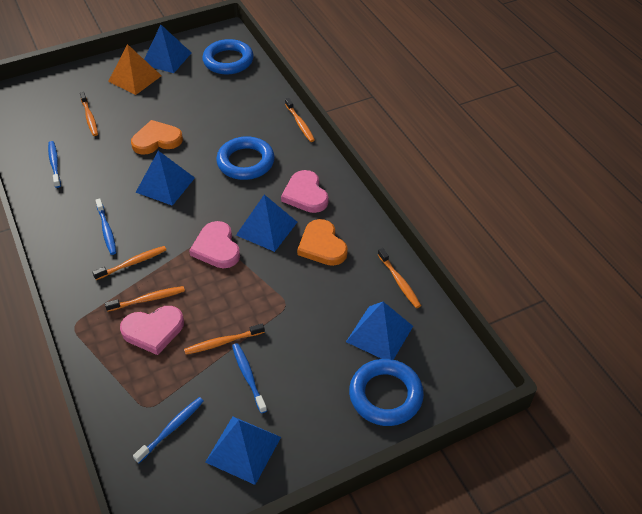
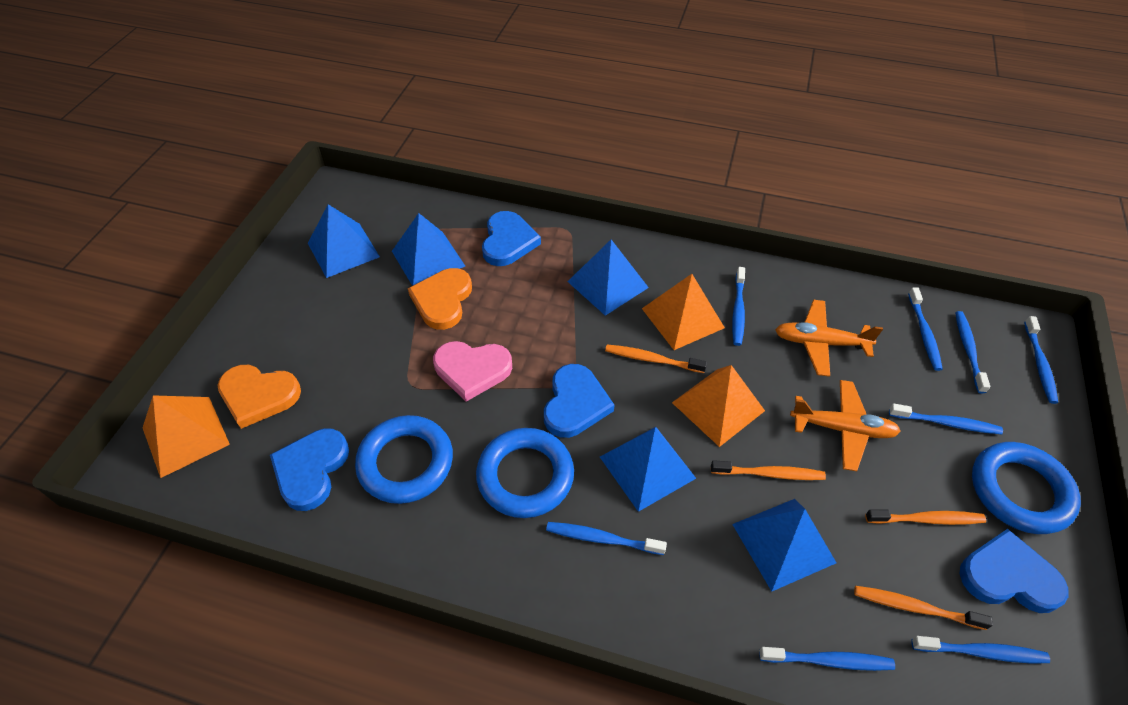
blue heart: none = 0 -> [270,428,349,511] [482,211,541,266] [544,364,615,438] [960,529,1069,613] = 4
blue toothbrush: [48,141,61,188] [95,198,116,255] [133,397,204,463] [232,343,267,413] = 4 -> [546,522,667,555] [732,267,745,346] [759,647,895,671] [889,404,1003,434] [908,287,943,371] [911,636,1050,663] [955,311,990,393] [1024,316,1058,404] = 8
orange plane: none = 0 -> [775,300,883,377] [790,380,901,471] = 2
orange pyramid: [108,44,161,95] = 1 -> [143,395,230,478] [642,274,725,350] [672,365,765,447] = 3
orange toothbrush: [80,92,98,136] [92,246,166,280] [105,286,185,312] [184,323,265,355] [285,98,315,142] [378,248,421,308] = 6 -> [605,345,707,373] [711,460,826,480] [854,586,993,630] [865,510,986,525] = 4
pink heart: [120,306,184,355] [189,221,240,268] [281,170,328,213] = 3 -> [433,341,512,402] = 1

